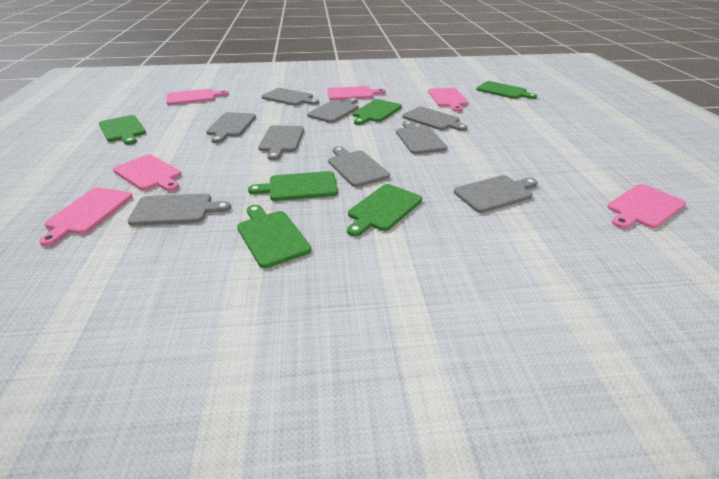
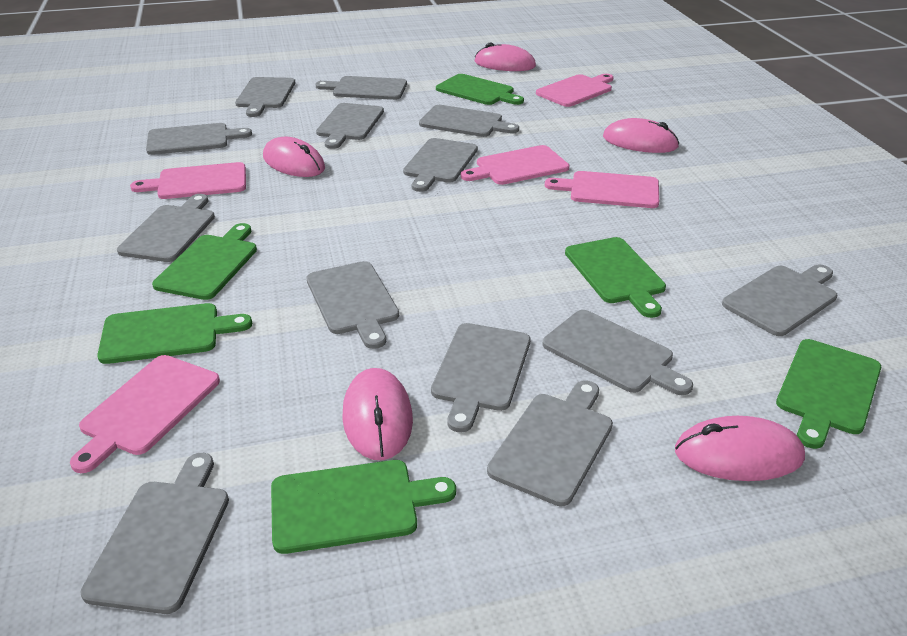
grey cutting board: [128,193,231,226] [206,112,256,143] [258,125,304,160] [262,88,319,106] [307,98,359,123] [328,146,390,187] [396,121,448,154] [402,107,468,131] [454,175,538,213] = 9 -> [80,453,229,614] [117,194,215,262] [146,123,252,155] [235,77,295,117] [306,261,399,349] [315,76,407,100] [316,103,384,149] [403,138,478,192] [419,105,519,137] [431,323,530,432] [487,380,613,506] [542,310,693,395] [722,264,837,336] = 13
pink cutting board: [39,188,133,246] [113,155,181,191] [166,89,229,105] [327,86,386,100] [428,88,468,112] [607,184,686,229] = 6 -> [70,355,220,473] [130,162,246,199] [461,145,570,185] [536,74,614,107] [545,171,659,208] = 5
pink mouse: none = 0 -> [263,137,325,177] [342,368,413,460] [475,42,536,71] [603,118,679,153] [675,416,805,481] = 5

